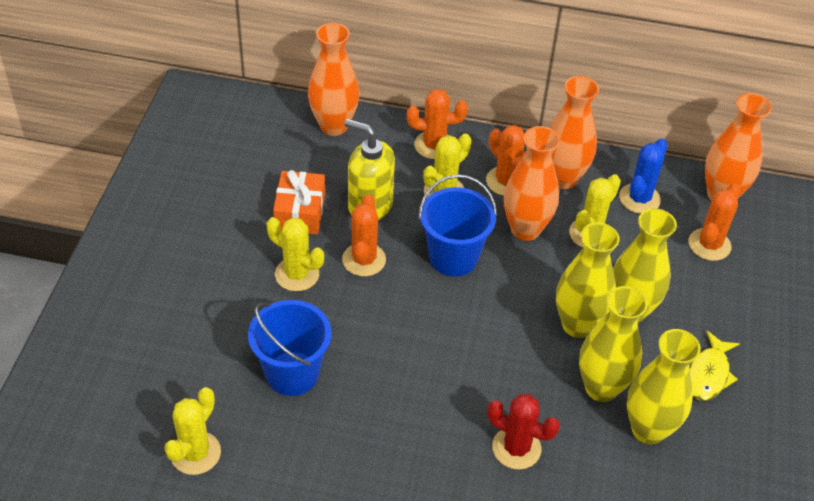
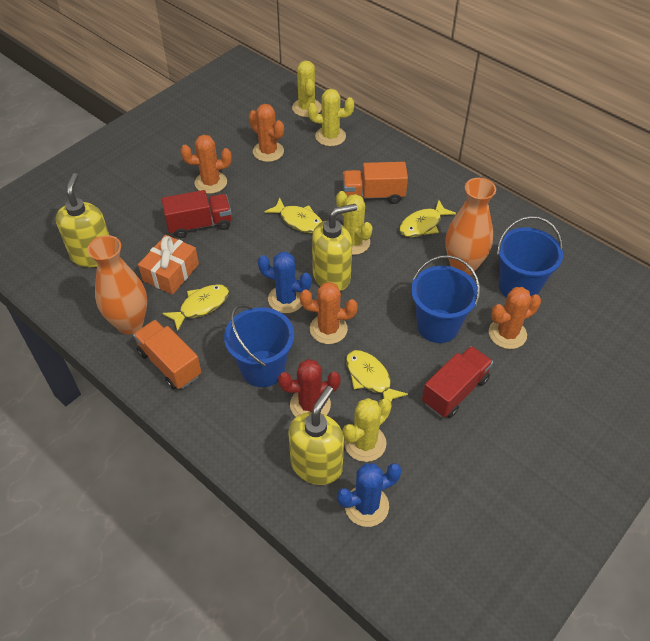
blue bucket: [248,300,331,396] [419,174,497,276] = 2 -> [224,304,294,387] [411,255,480,343] [497,216,563,298] = 3
blue cactus: [619,138,668,214] = 1 -> [258,252,312,313] [337,463,402,527] = 2
orange truck: none = 0 -> [133,320,201,390] [343,162,408,204] = 2
orange vase: [308,23,359,136] [504,126,560,241] [549,76,599,189] [705,93,772,201] = 4 -> [87,235,147,334] [445,178,496,276] = 2
red truck: none = 0 -> [161,190,232,238] [422,346,493,418] = 2
yellow fish: [689,331,739,401] = 1 -> [162,284,229,332] [265,198,323,233] [346,350,408,401] [399,200,456,237] = 4
yellow soap dispenser: [345,119,395,220] = 1 -> [56,173,109,267] [288,386,344,485] [312,204,357,291] = 3
yellow vase: [556,222,620,338] [579,286,647,402] [613,208,677,323] [627,329,701,445] = 4 -> none = 0

